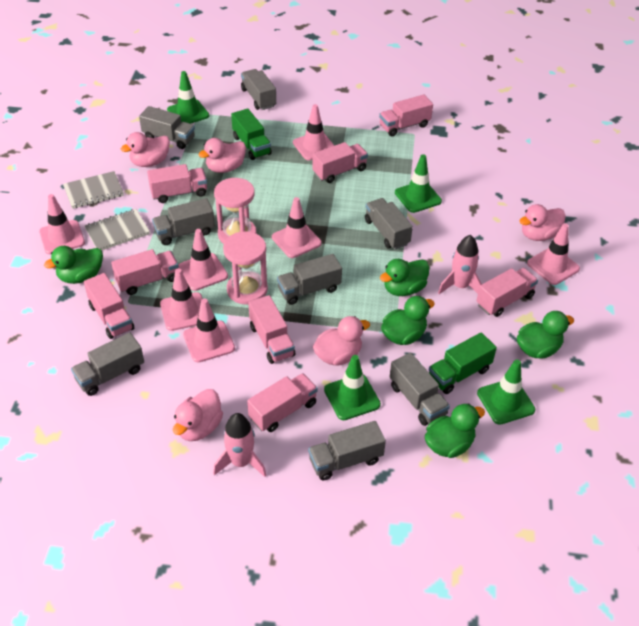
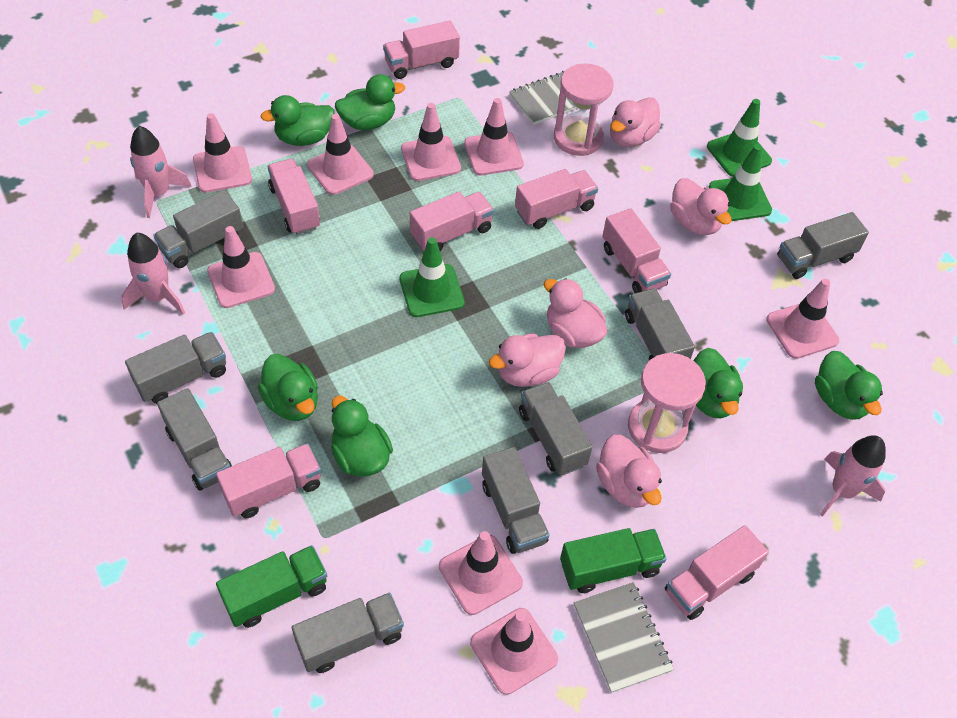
green duck: [44,246,103,284] [380,259,429,296] [381,296,435,345] [425,404,485,458] [517,311,574,359] = 5 -> [258,354,318,421] [260,95,334,146] [331,395,393,477] [335,74,405,130] [693,348,743,418] [815,351,883,420] = 6
green traffic cone: [167,71,209,124] [324,355,381,420] [395,154,442,213] [477,359,535,425] = 4 -> [399,237,464,317] [707,99,772,177] [709,144,772,221] = 3
pink rocket: [213,413,266,477] [438,235,482,294] = 2 -> [121,233,185,315] [130,126,192,218] [820,435,886,517] = 3
pink traffic cone: [39,194,85,254] [160,269,203,331] [178,229,228,291] [183,299,235,362] [272,197,322,258] [293,104,335,160] [527,223,580,285] = 7 -> [193,113,252,193] [207,226,275,308] [307,114,374,195] [401,103,461,181] [439,531,523,615] [464,98,524,175] [470,608,558,695] [766,279,839,359] = 8
pink truck: [84,273,134,339] [111,249,179,295] [147,164,207,203] [247,373,318,432] [248,295,295,364] [312,142,368,183] [379,95,433,136] [476,268,538,317] = 8 -> [216,443,321,518] [267,159,320,235] [383,21,460,79] [410,192,494,251] [515,169,598,229] [602,208,671,293] [665,525,769,620] = 7

